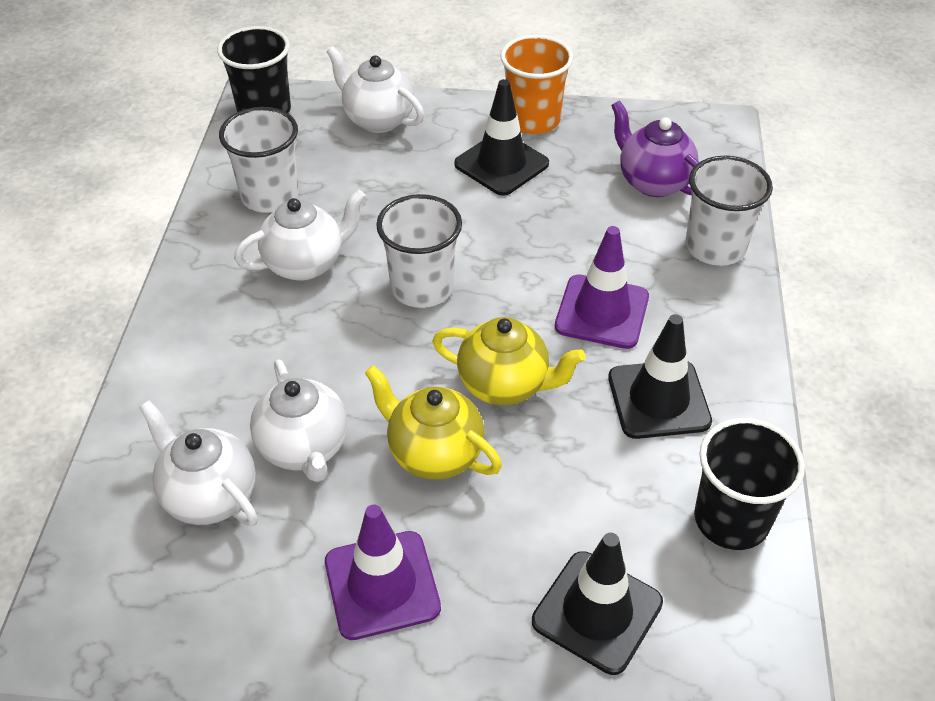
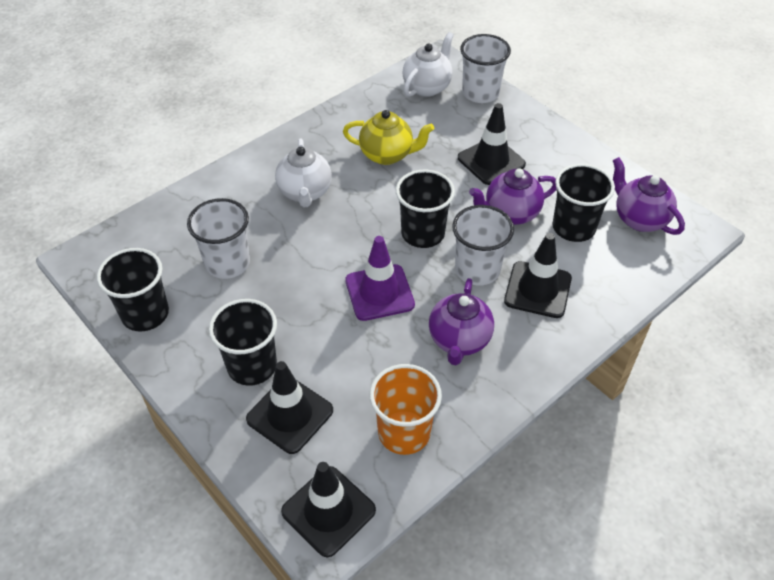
black cup: [217,26,291,113] [694,418,805,550] = 2 -> [97,248,169,331] [209,299,277,386] [396,170,455,248] [552,164,615,242] = 4
black traffic cone: [454,79,549,196] [532,533,663,675] [608,314,712,439] = 3 -> [246,361,333,454] [281,462,376,557] [458,103,526,185] [504,233,572,318] = 4
purple teapot: [611,100,699,197] = 1 -> [429,278,494,365] [469,168,557,225] [613,157,685,235] = 3
purple traffic cone: [325,504,441,640] [555,226,649,349] = 2 -> [345,236,415,321] = 1
white teapot: [139,400,258,526] [234,189,366,281] [250,359,348,482] [326,46,424,133] = 4 -> [275,139,332,207] [403,32,454,97] = 2
yellow teapot: [365,365,502,480] [432,317,586,405] = 2 -> [343,110,434,165] = 1

